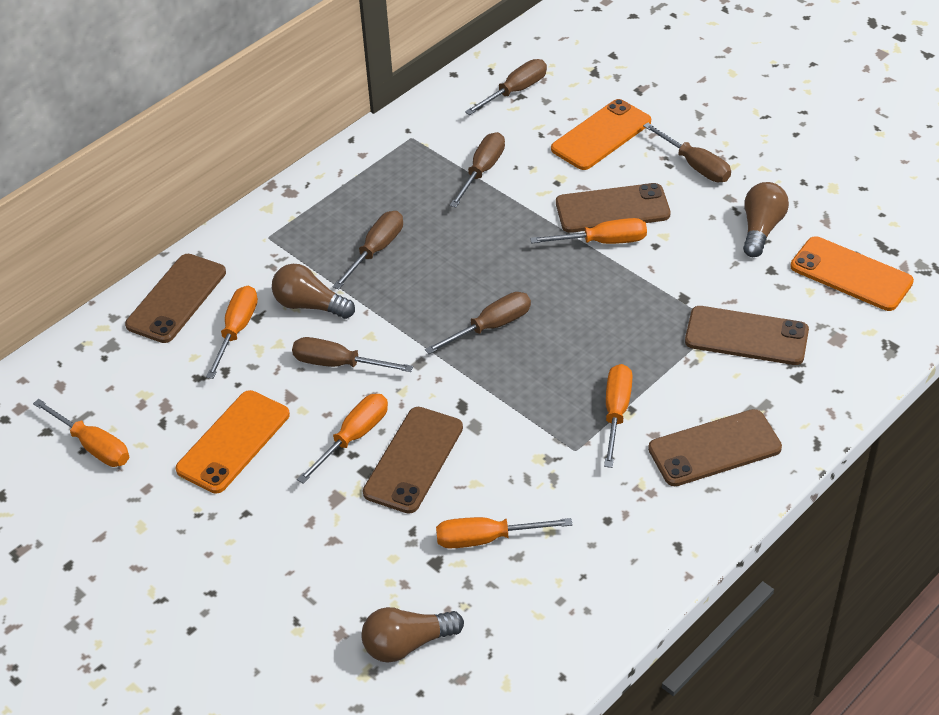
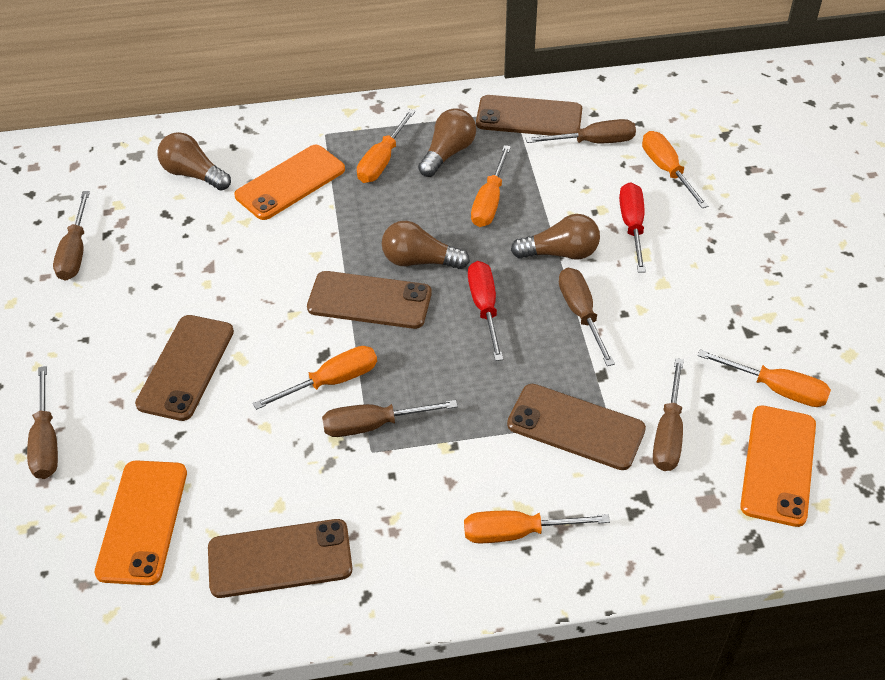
brown light bulb: [272,264,355,319] [361,607,464,663] [743,182,789,257] = 3 -> [158,132,231,191] [382,221,470,269] [418,108,476,177] [511,214,600,259] = 4
red screwdriver: none = 0 -> [468,261,503,361] [619,182,646,273] = 2

